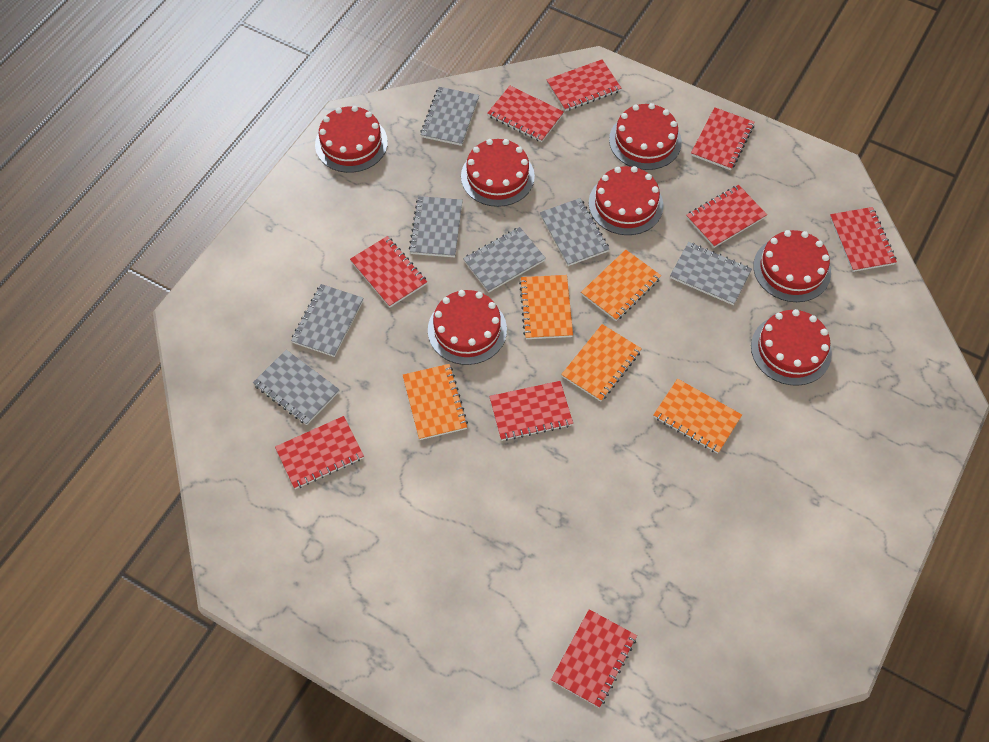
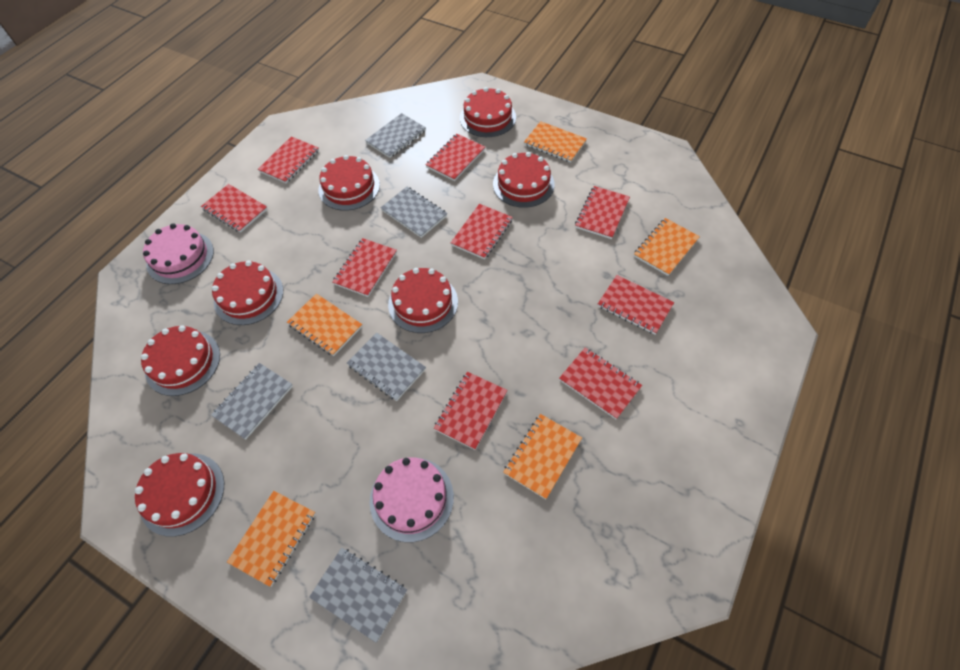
grey notebook: [253,350,340,425] [291,284,363,357] [409,196,463,257] [420,87,479,146] [463,227,546,293] [540,198,609,266] [670,242,752,305] = 7 -> [211,363,293,440] [309,548,407,643] [347,333,426,401] [365,113,426,158] [380,187,447,238] = 5
pink cake: none = 0 -> [143,223,214,284] [370,457,454,542] = 2

